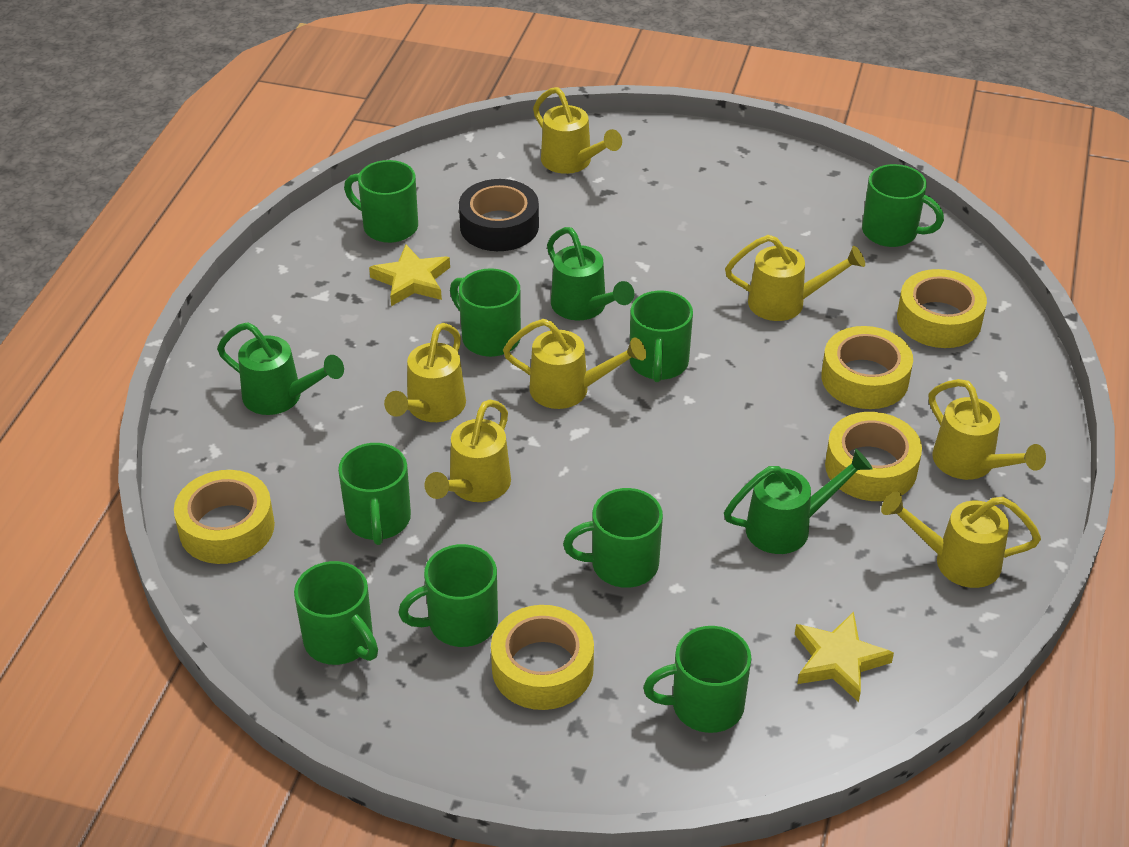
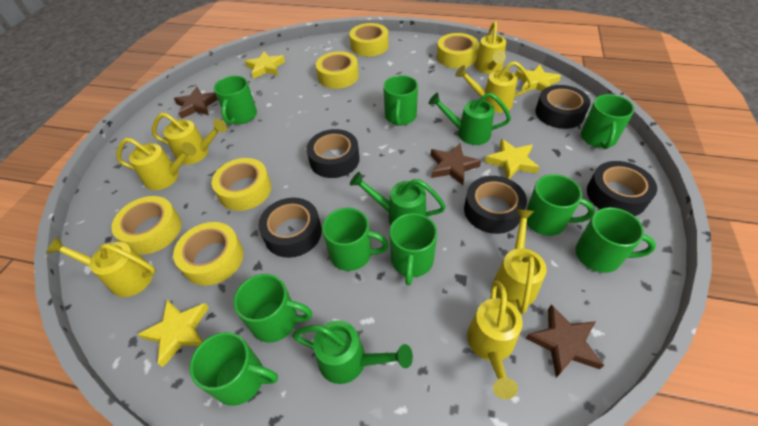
black tape: [459,179,539,251] = 1 -> [259,198,322,258] [307,129,360,178] [464,176,527,234] [535,85,591,129] [587,161,657,216] = 5
brown star: none = 0 -> [174,87,218,119] [431,144,481,185] [526,305,604,378] = 3
yellow star: [369,245,450,306] [795,612,894,702] = 2 -> [137,299,209,367] [245,51,285,79] [485,139,540,179] [516,64,561,92] = 4
yellow tape: [174,470,275,564] [491,605,594,710] [821,326,913,409] [825,412,922,501] [897,269,987,348] = 5 -> [111,196,181,255] [173,222,244,286] [212,158,272,211] [316,52,359,89] [350,23,389,57] [437,33,479,68] = 6

